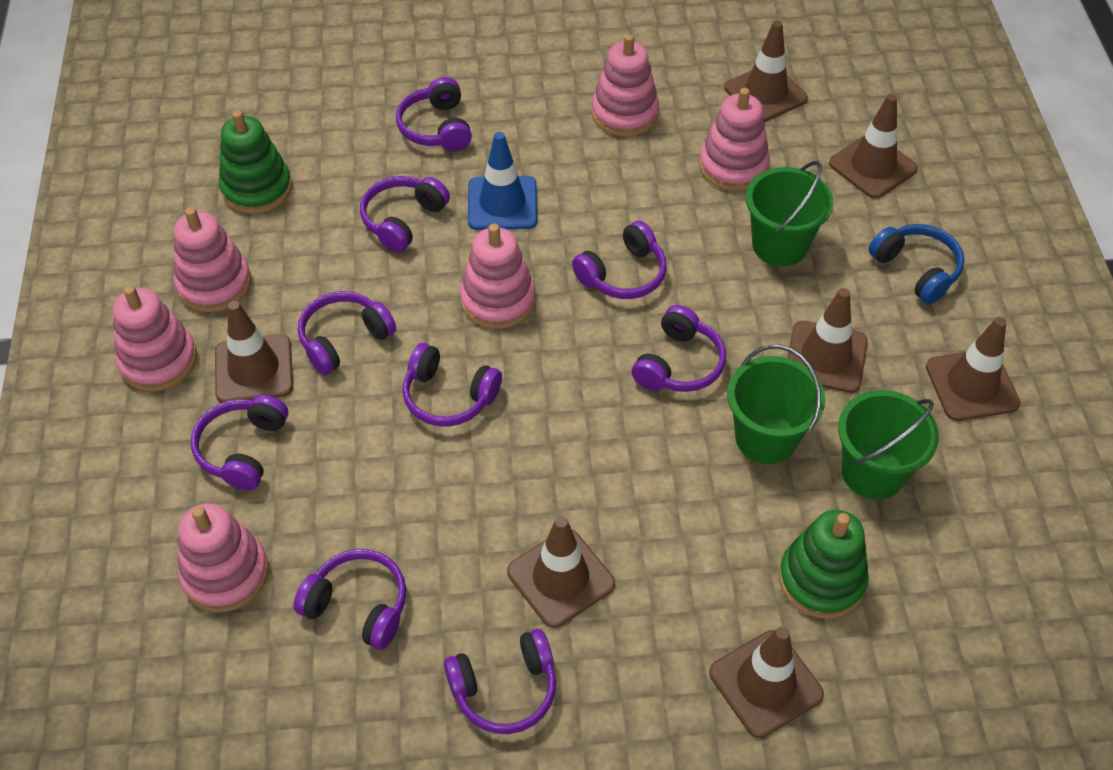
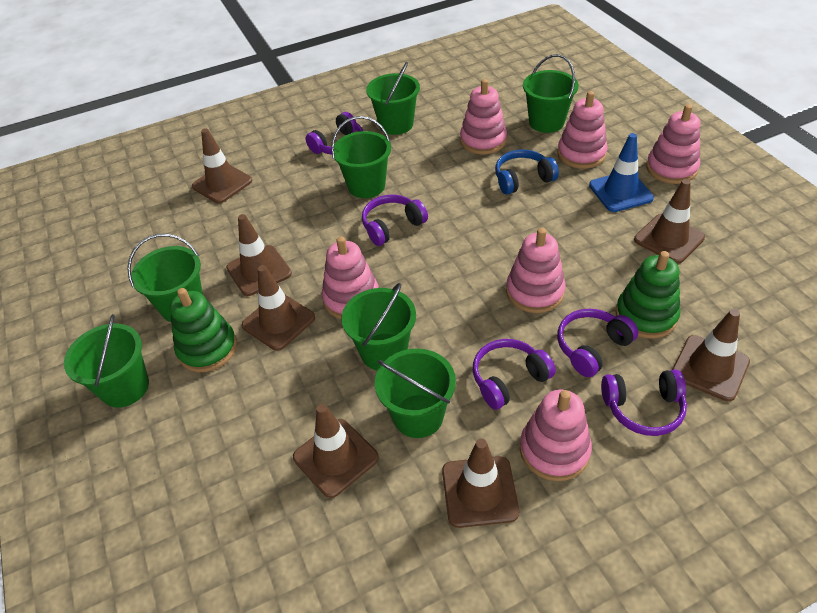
green bucket: [727,345,825,464] [746,161,834,266] [838,390,939,500] = 3 -> [64,314,149,408] [127,234,203,322] [331,116,391,198] [341,283,416,371] [366,62,420,135] [375,348,456,438] [523,54,579,133] = 7
purple headphones: [191,395,288,490] [294,549,406,650] [298,291,396,375] [360,176,450,253] [396,77,472,151] [402,343,502,427] [444,629,556,734] [572,221,667,299] [632,305,726,392] = 9 -> [305,112,363,155] [362,195,428,246] [473,339,556,410] [557,309,638,377] [601,370,687,436] = 5

